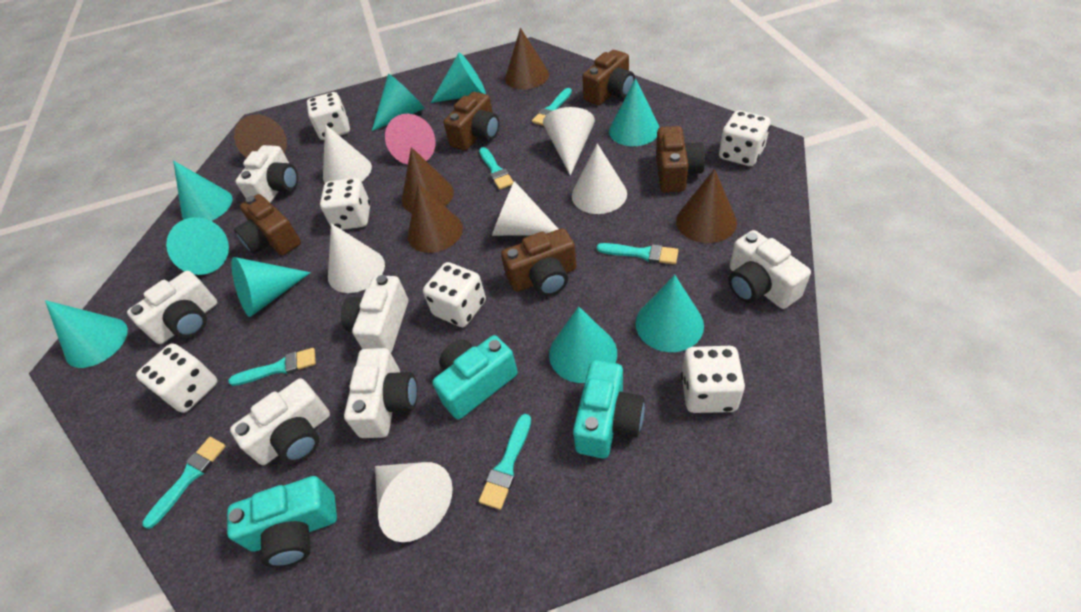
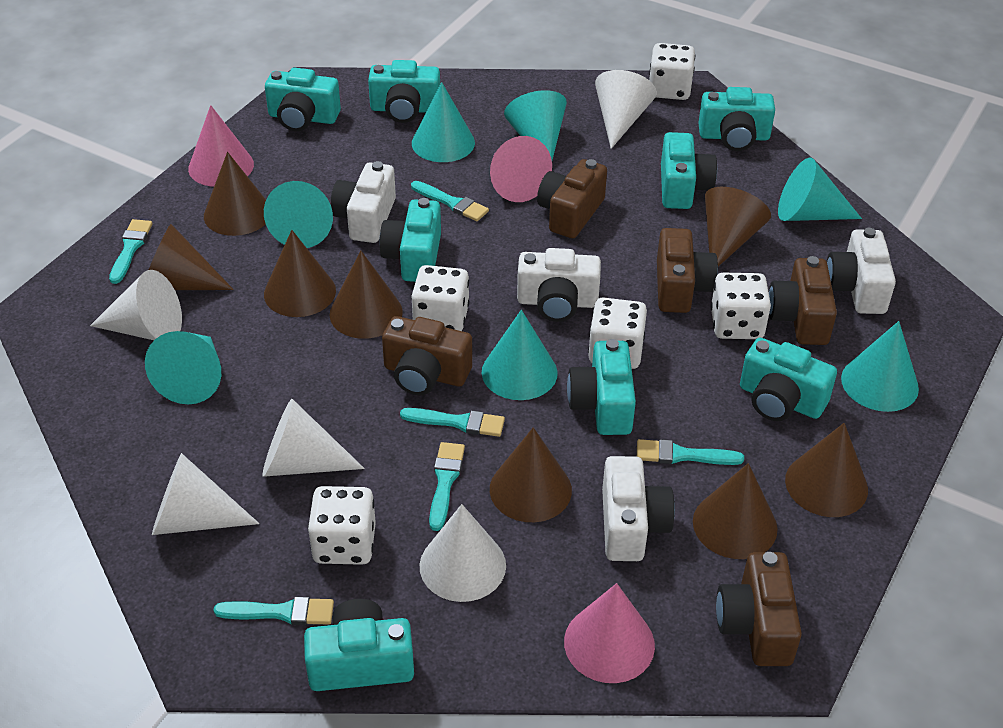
brown cone: [234,115,287,158] [402,147,454,213] [408,183,463,253] [505,28,549,90] [676,169,737,243] = 5 -> [149,224,234,290] [204,152,266,236] [264,230,336,317] [330,251,403,339] [490,427,572,522] [693,463,778,559] [705,187,771,266] [785,423,868,517] = 8
pink cone: [385,114,436,165] = 1 -> [188,105,254,187] [490,136,552,202] [564,583,655,683] = 3
turquoise camera: [227,476,337,567] [432,335,518,419] [573,360,645,459] = 3 -> [265,68,341,131] [304,599,414,691] [368,60,440,123] [379,198,441,282] [567,339,636,435] [661,132,717,209] [698,87,775,151] [740,338,837,421] = 8
turquoise cone: [45,300,128,368] [166,217,229,275] [173,161,233,221] [231,257,311,317] [372,74,425,131] [431,53,486,103] [549,306,617,383] [609,79,660,146] [636,275,704,352] = 9 -> [145,331,221,404] [264,181,333,248] [412,82,475,162] [482,310,558,400] [504,90,567,160] [778,158,862,221] [841,321,919,412] = 7
white camera: [127,271,218,344] [230,378,330,465] [235,145,298,203] [341,275,408,353] [344,348,418,438] [728,230,811,309] = 6 -> [331,161,396,243] [517,248,601,322] [602,456,675,561] [827,228,896,314] = 4
white cone: [323,124,372,183] [328,223,385,293] [375,462,452,542] [492,181,558,236] [543,107,595,176] [572,143,627,214] = 6 -> [90,270,182,340] [152,453,259,535] [262,399,364,477] [420,504,506,602] [595,70,656,149] = 5
white dice: [136,343,218,413] [307,92,350,140] [320,178,370,230] [423,262,486,327] [681,346,745,413] [719,110,771,166] = 6 -> [308,486,376,565] [411,265,469,331] [588,297,647,369] [649,43,695,100] [711,273,771,339] = 5

